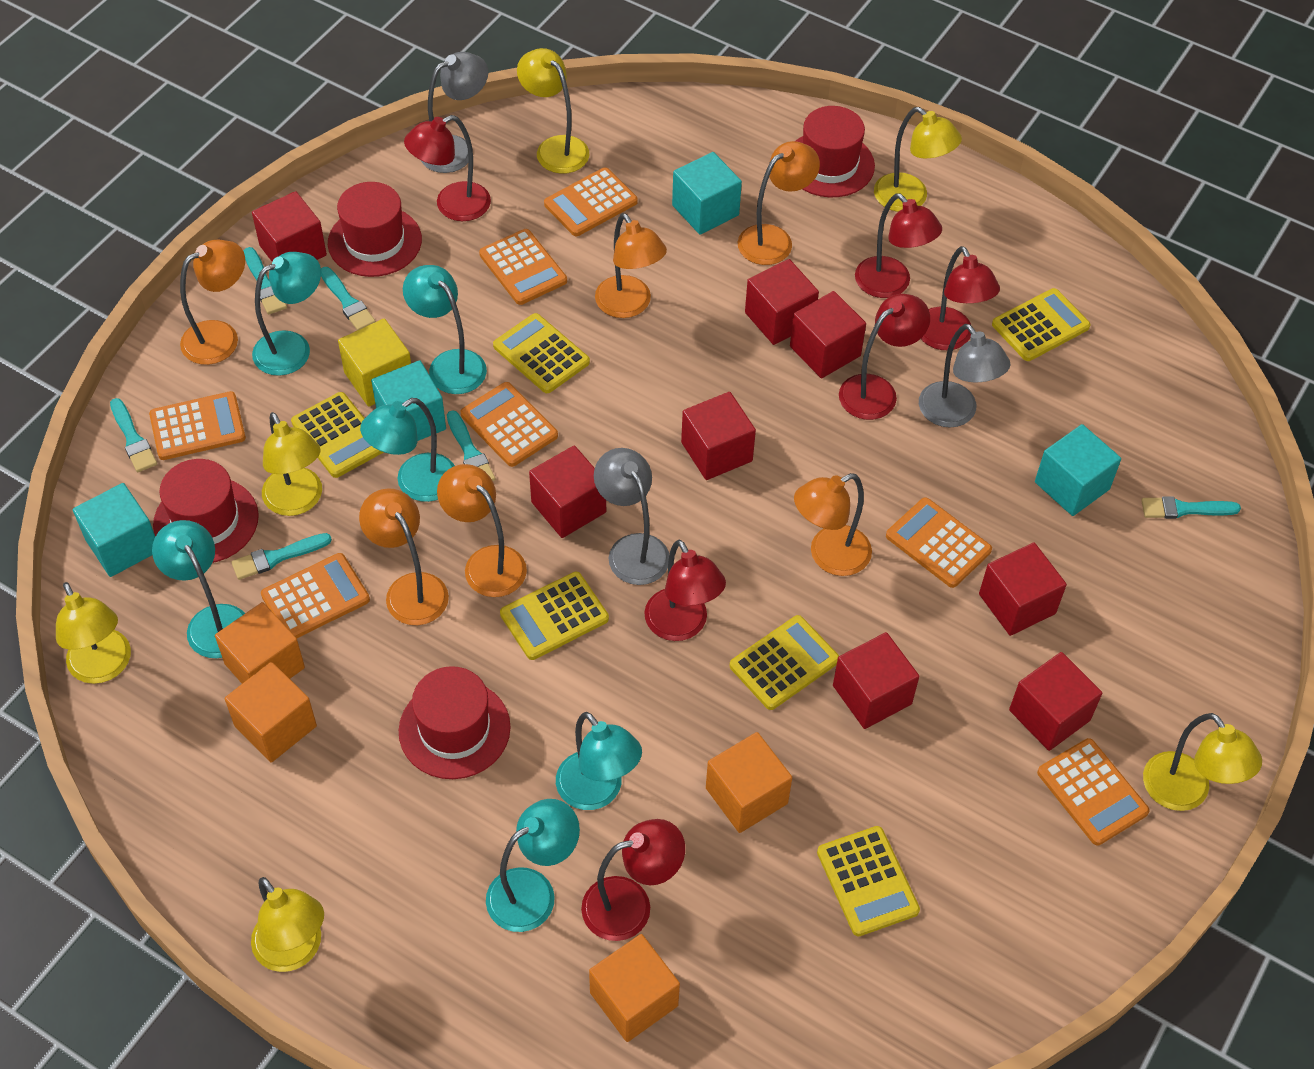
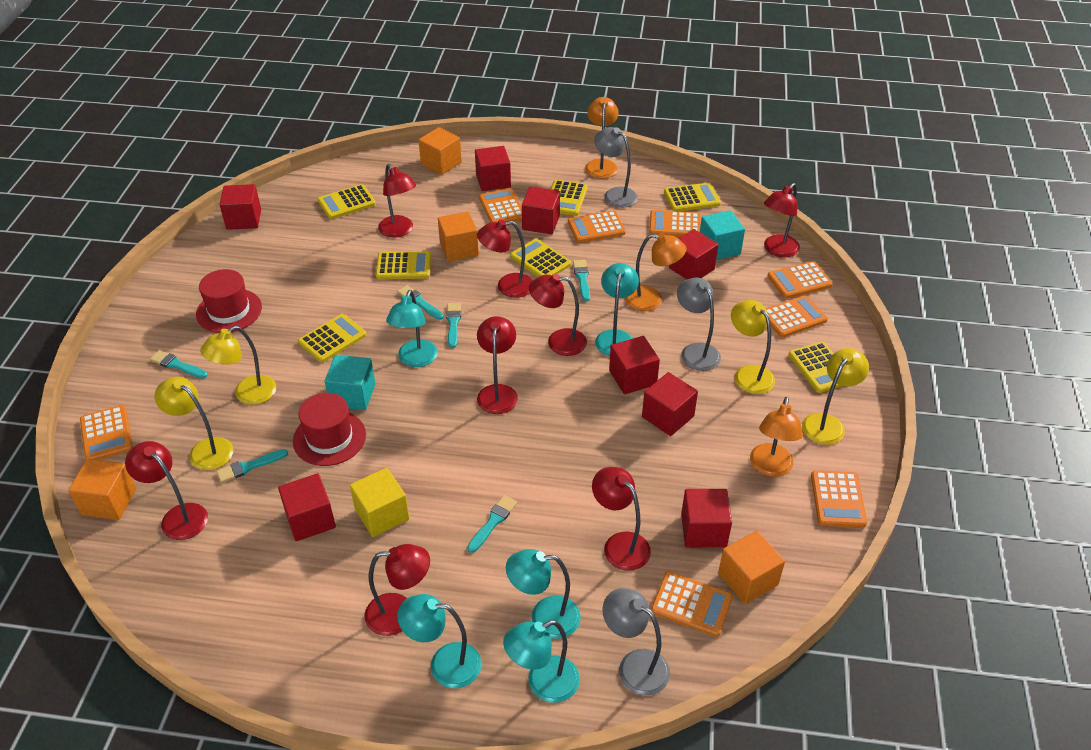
orange calculator: [149,391,246,460] [261,553,370,638] [461,382,558,467] [479,229,567,305] [544,167,638,236] [886,497,992,588] [1037,738,1150,845] = 7 -> [80,405,133,460] [479,188,522,222] [568,211,626,243] [649,210,701,237] [651,571,733,637] [766,295,828,337] [767,261,832,299] [811,471,867,528] = 8
orange lamp: [180,240,245,365] [359,488,449,625] [437,464,527,597] [595,213,667,318] [738,141,820,265] [794,473,872,576] = 6 -> [585,97,619,179] [625,233,686,311] [750,397,803,477] = 3
red hat: [153,459,259,563] [328,182,422,277] [399,666,511,779] [796,106,875,197] = 4 -> [196,269,262,333] [293,393,366,466] = 2
red lamp: [404,115,491,221] [581,819,685,941] [644,540,726,641] [839,294,930,420] [855,193,942,298] [921,246,1000,350] = 6 -> [125,441,208,540] [364,544,430,636] [378,164,416,238] [477,220,533,298] [477,316,518,414] [529,274,587,356] [592,467,651,571] [764,183,800,257] = 8
turquoise cube: [73,483,155,577] [371,360,446,441] [672,152,742,235] [1035,424,1121,516] = 4 -> [325,355,375,410] [700,210,745,260] = 2
turquoise lamp: [152,520,245,658] [252,252,321,376] [360,398,455,502] [403,265,487,394] [486,799,580,932] [556,712,642,810] = 6 -> [386,290,438,367] [397,594,482,688] [503,620,580,703] [506,549,581,639] [595,263,639,356] = 5
yellow calculator: [291,392,384,478] [493,313,590,393] [500,572,609,660] [730,615,839,710] [817,826,920,936] [992,288,1091,361] = 6 -> [298,314,366,363] [318,184,376,219] [376,251,431,280] [510,238,571,277] [551,180,588,216] [664,183,721,211] [788,342,841,393] = 7
yellow lamp: [56,582,131,684] [251,877,324,972] [262,412,322,516] [517,48,589,174] [874,107,962,212] [1143,713,1262,811] = 6 -> [154,377,234,470] [200,326,277,405] [731,300,775,394] [802,348,869,445] = 4

